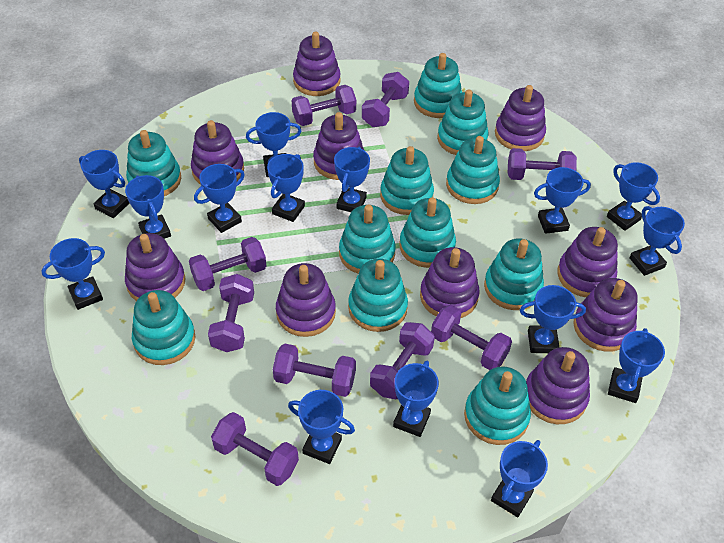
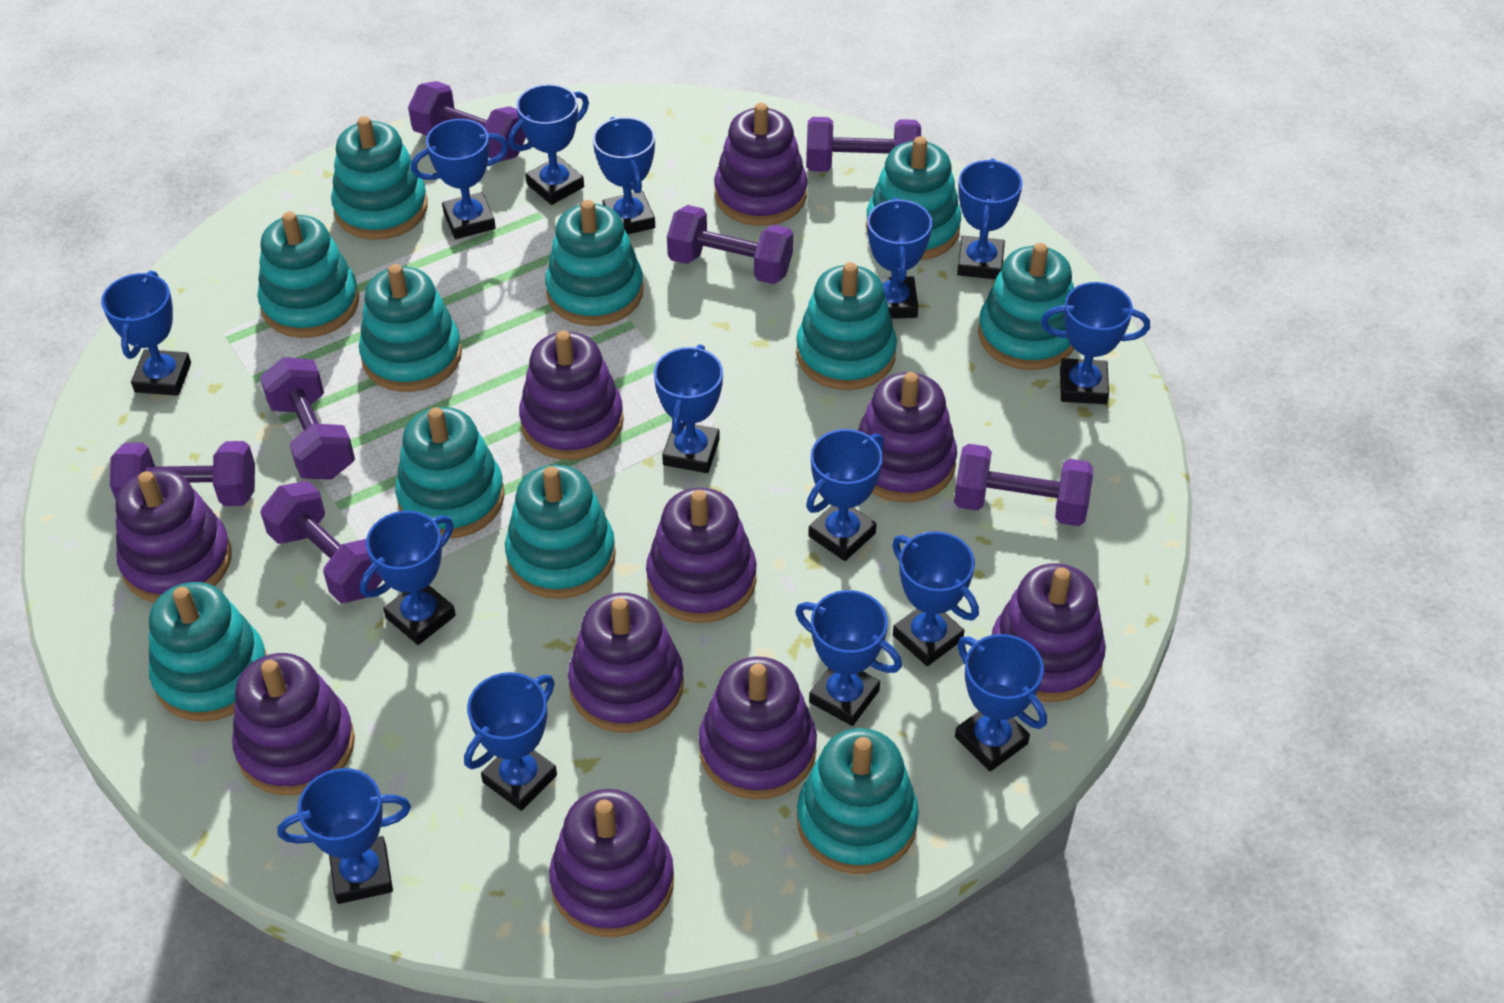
purple dumbbell: [189,237,267,291] [208,274,254,352] [211,412,299,486] [273,344,356,397] [291,85,356,126] [362,72,409,127] [370,322,435,399] [431,305,512,370] [508,148,577,180] = 9 -> [110,441,255,506] [260,357,355,480] [260,481,383,603] [408,81,526,162] [667,205,793,284] [806,117,921,172] [954,444,1093,526] = 7

